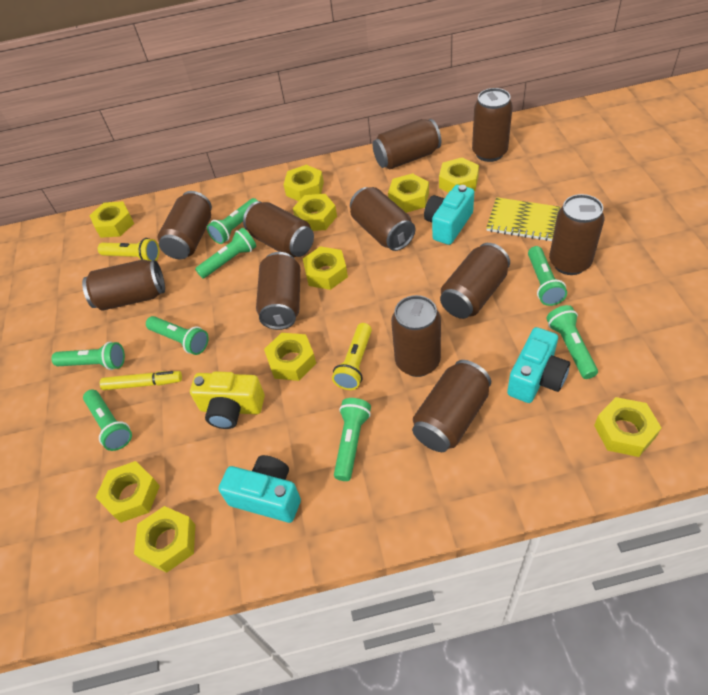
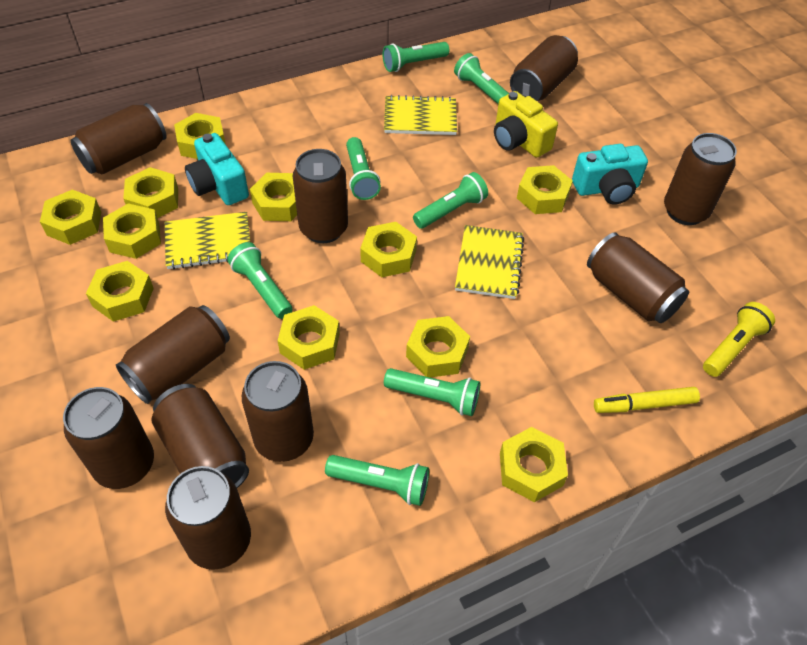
brown can: [82,259,165,311] [157,191,212,259] [243,201,314,257] [256,252,300,330] [350,187,415,251] [373,119,441,169] [391,295,441,377] [412,360,491,452] [440,243,510,319] [472,88,513,162] [549,194,604,275] = 11 -> [63,387,154,489] [70,103,167,174] [116,305,230,404] [152,384,249,488] [165,466,251,570] [242,361,314,462] [293,149,348,243] [510,35,578,101] [587,232,689,323] [664,133,737,225] = 10
green flashlight: [51,342,125,370] [83,389,132,451] [146,316,209,355] [195,228,256,279] [207,198,258,244] [334,398,371,481] [528,246,567,306] [546,305,598,379] = 8 -> [227,242,292,319] [325,455,429,506] [346,137,381,200] [383,42,449,72] [384,368,480,416] [413,172,488,229] [454,53,509,104] = 7
turquoise camera: [218,455,301,523] [424,185,474,245] [507,327,570,403] = 3 -> [185,133,249,205] [572,144,648,205] = 2
yellow flashlight: [98,238,159,261] [332,323,372,390] = 2 -> [703,302,775,377] = 1
yellow notebook: [486,197,560,241] = 1 -> [165,212,250,269] [384,95,457,135] [455,225,524,299] = 3
yellow nut: [89,201,134,238] [96,461,160,523] [134,506,195,573] [264,333,316,381] [283,165,324,201] [293,194,337,231] [303,247,348,290] [388,173,429,213] [439,158,479,193] [594,397,662,457] = 10 -> [40,189,101,245] [86,261,154,322] [103,203,161,259] [123,167,178,218] [174,113,226,159] [250,173,297,221] [278,305,340,370] [360,222,417,277] [406,316,470,377] [500,427,568,502] [517,165,573,214] = 11

